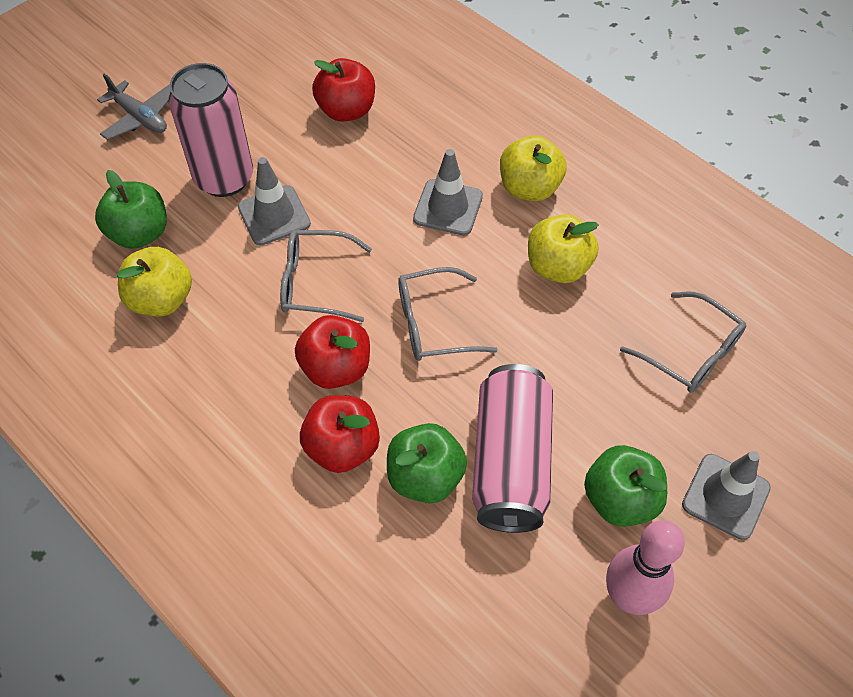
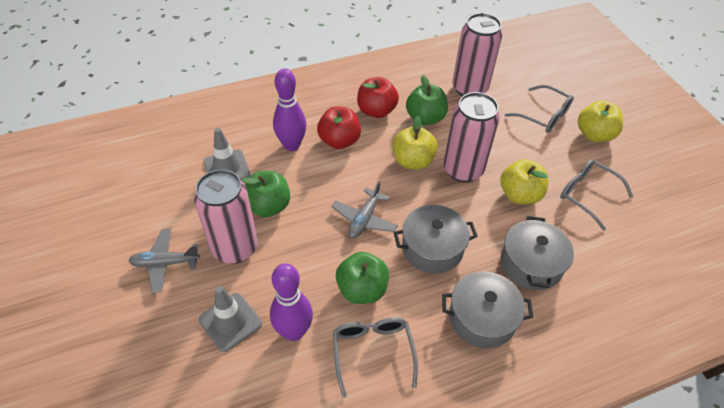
grey plane: [97,74,170,140] = 1 -> [128,229,200,293] [331,181,398,238] = 2
grey pot: none = 0 -> [394,205,478,274] [442,272,533,348] [501,216,574,290] = 3
grey traffic cone: [238,157,311,245] [413,149,483,235] [682,451,771,540] = 3 -> [199,286,262,352] [203,128,250,180] = 2
pink bowling pin: [606,520,685,615] = 1 -> none = 0
pink can: [168,63,253,197] [472,364,553,533] = 2 -> [194,169,258,264] [443,92,500,183] [452,13,502,96] = 3
purple bowling pin: none = 0 -> [270,263,313,341] [273,69,306,151] = 2
red apple: [295,315,370,389] [300,395,380,473] [312,58,375,122] = 3 -> [317,106,361,149] [357,77,399,118] = 2

